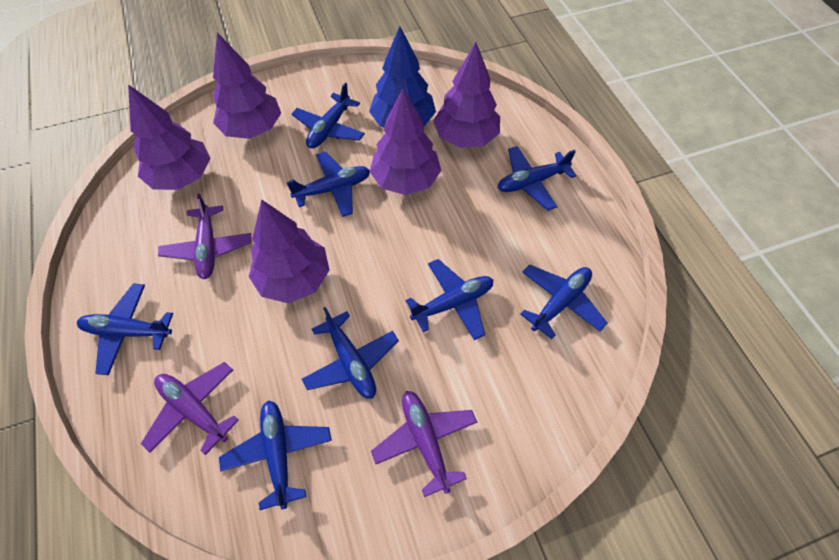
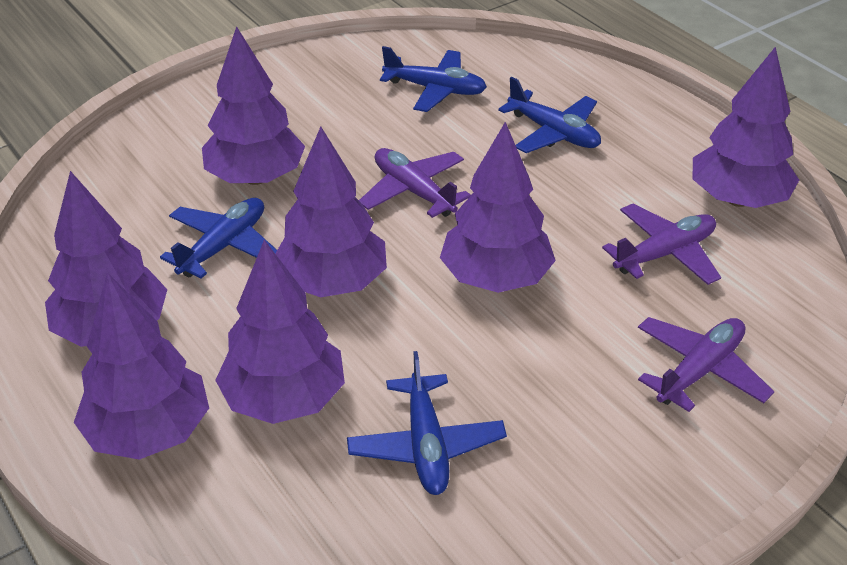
blue plane: [77,283,173,375] [219,400,332,510] [286,152,370,217] [292,82,365,149] [302,307,399,399] [406,259,493,340] [498,146,577,211] [520,265,607,339] = 8 -> [160,198,277,279] [347,351,507,495] [380,46,487,112] [498,76,601,153] = 4
blue tree: [369,26,436,127] = 1 -> none = 0
purple tree: [128,84,211,190] [213,33,281,139] [249,200,329,303] [369,88,441,195] [433,42,500,148] = 5 -> [45,171,167,347] [74,272,209,460] [202,26,305,185] [215,240,345,424] [275,126,387,297] [440,122,556,293] [693,47,799,208] = 7

